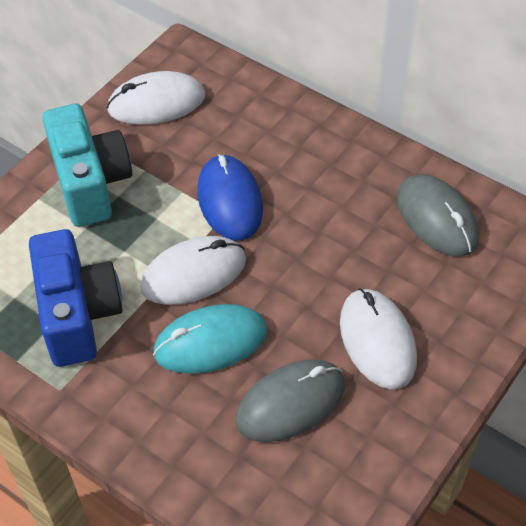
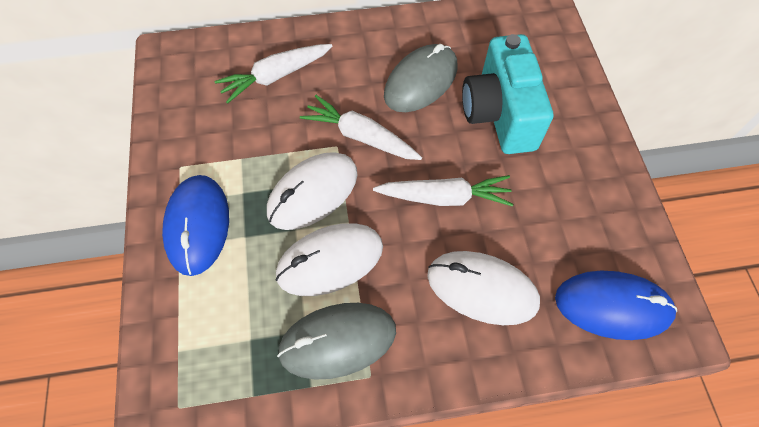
blue camera: [29,229,122,367] = 1 -> none = 0
blue mouse: [198,154,263,241] = 1 -> [162,175,229,276] [555,271,677,340] = 2
turquoise mouse: [153,304,267,374] = 1 -> none = 0
white carrot: none = 0 -> [214,44,332,104] [300,95,422,160] [373,175,513,207] = 3

